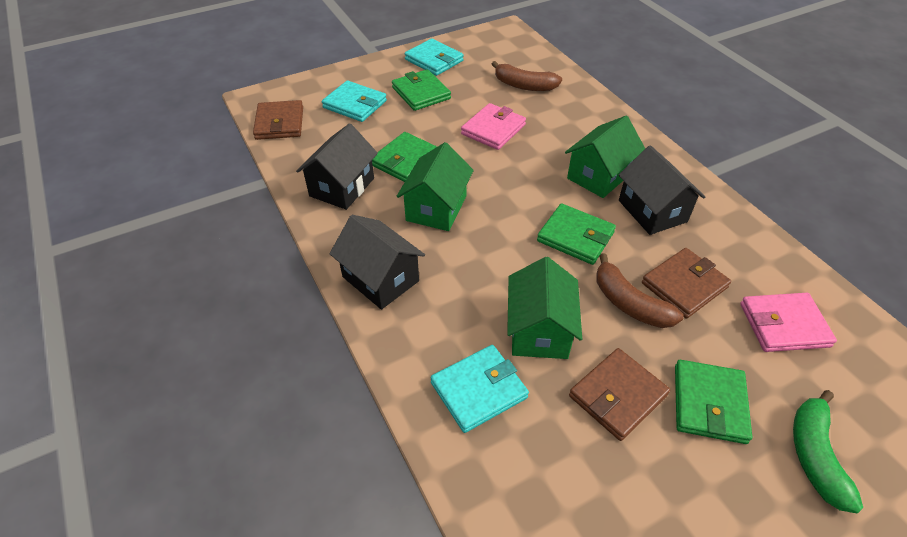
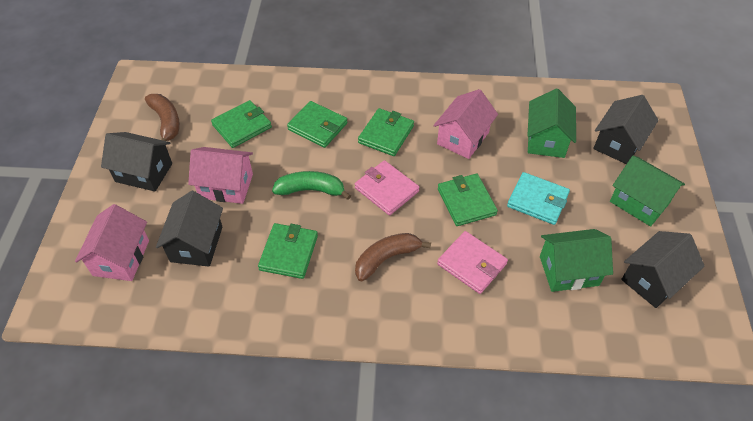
black house: [296,123,378,210] [329,215,425,310] [619,145,705,235] = 3 -> [101,132,172,191] [156,191,223,267] [593,95,659,164] [621,231,705,308] = 4
brown wallet: [253,100,303,140] [569,348,670,441] [642,248,731,318] = 3 -> none = 0
green wallet: [372,132,437,182] [392,69,451,111] [537,203,616,265] [675,360,752,444] = 4 -> [211,100,272,148] [258,223,318,279] [287,101,347,148] [358,108,414,156] [438,174,498,226] = 5
pink house: none = 0 -> [75,204,149,281] [188,147,253,204] [433,89,498,159] = 3
turquoise wallet: [322,81,387,122] [405,38,464,76] [431,345,529,433] = 3 -> [507,172,570,225] = 1

